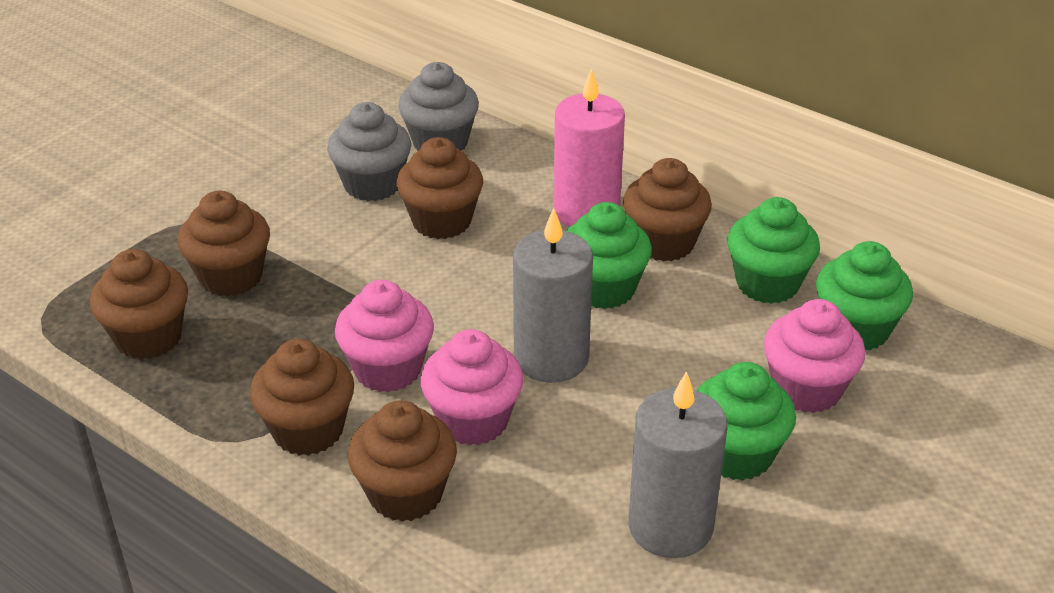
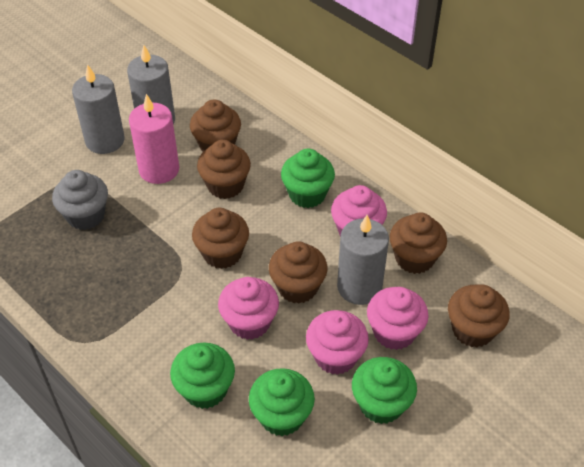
grey candle: [513,208,593,383] [628,371,727,558] = 2 -> [72,64,125,154] [127,45,175,124] [337,215,389,305] = 3
grey cupcake: [327,102,411,201] [398,62,479,151] = 2 -> [52,170,108,230] = 1
pink cupcake: [335,280,434,392] [421,329,524,446] [764,299,865,413] = 3 -> [218,277,279,340] [306,310,369,375] [331,185,387,237] [367,287,429,350] = 4

